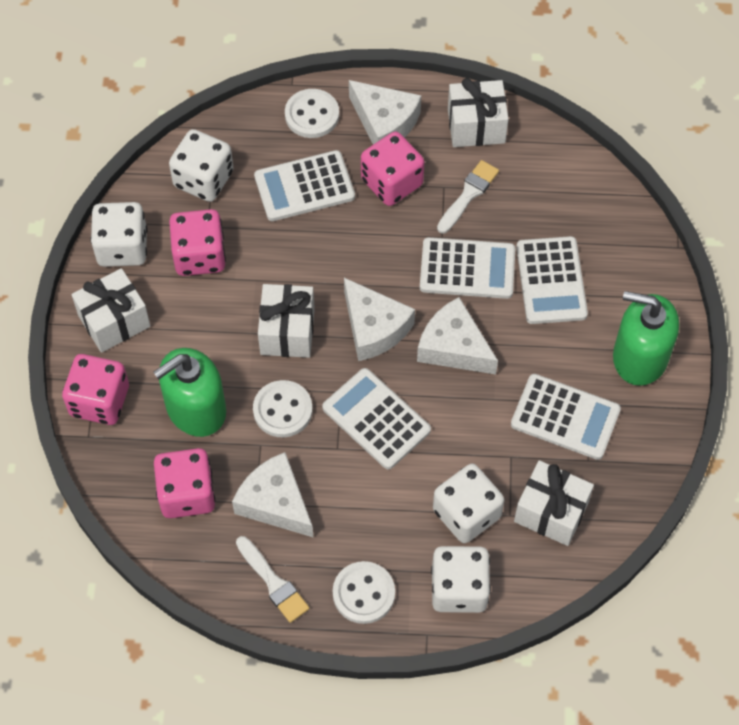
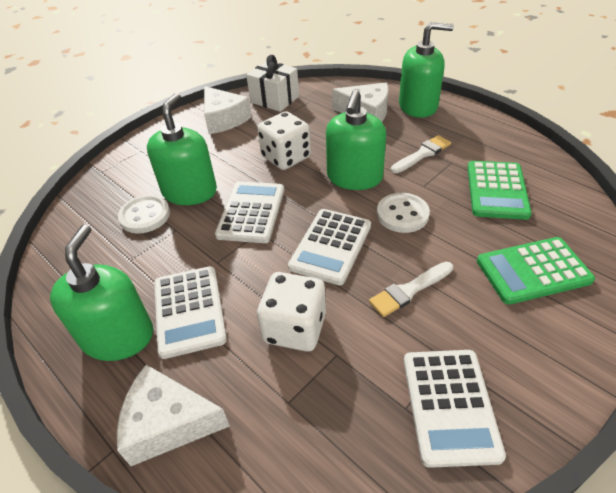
green calculator: none = 0 -> [467,161,532,220] [477,237,595,305] = 2
green soap dispenser: [153,348,226,437] [613,291,679,386] = 2 -> [50,224,153,361] [147,93,217,205] [326,90,386,190] [399,22,454,118] = 4
pink dice: [62,354,129,425] [154,448,215,518] [169,209,226,276] [361,132,424,206] = 4 -> none = 0
white button: [253,380,313,437] [285,89,339,138] [333,561,395,624] = 3 -> [118,195,170,234] [377,193,430,233] = 2
white calculator: [254,150,355,221] [322,368,431,470] [420,237,515,299] [511,374,621,460] [516,236,588,324] = 5 -> [154,266,227,359] [215,181,284,243] [288,209,371,285] [404,350,506,468] = 4
white cheese: [232,452,313,537] [344,278,415,361] [349,80,421,144] [417,297,498,375] = 4 -> [117,365,230,466] [204,86,252,134] [332,82,388,121] = 3
white dice: [91,202,147,267] [169,129,234,202] [431,546,491,613] [433,463,505,543] = 4 -> [257,111,311,170] [257,272,326,352] = 2
white gift: [72,268,150,353] [258,284,315,358] [448,78,509,147] [514,460,594,546] = 4 -> [246,55,299,112] = 1

